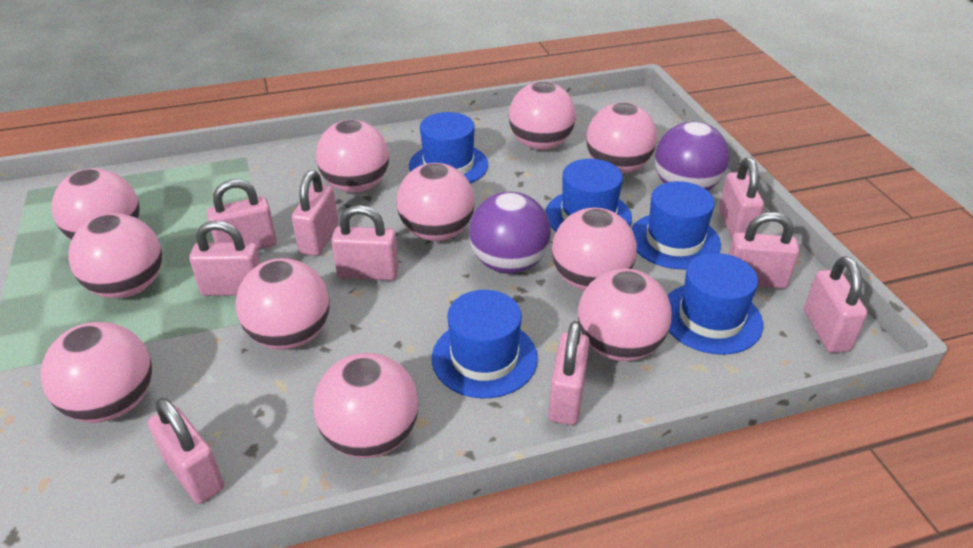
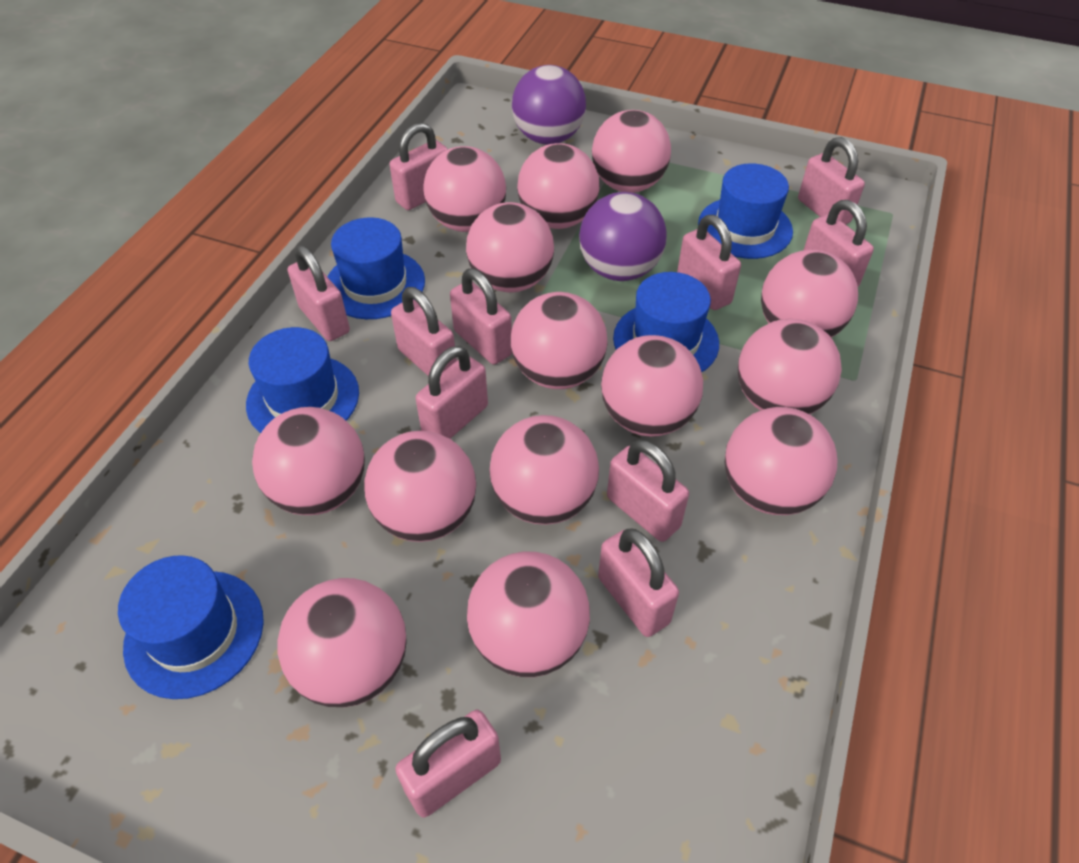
pink ball: [41,322,152,423] [52,168,140,240] [68,213,162,298] [235,258,330,350] [313,353,419,458] [316,120,389,193] [397,163,475,241] [509,81,576,150] [552,208,637,291] [578,268,672,361] [586,102,657,173] = 11 -> [252,407,365,515] [277,578,407,707] [364,431,476,542] [424,146,506,232] [466,202,554,292] [467,552,590,677] [489,415,599,525] [511,292,608,389] [517,143,599,229] [592,110,671,193] [601,335,703,437] [725,407,837,515] [738,319,842,414] [761,250,858,338] = 14
pink padlock: [148,398,224,504] [189,221,261,296] [207,179,277,249] [292,170,338,256] [331,205,399,280] [549,321,590,425] [719,158,764,239] [728,212,800,289] [804,257,868,353] = 9 -> [288,245,350,341] [390,123,448,210] [391,287,457,376] [395,710,501,818] [415,346,488,439] [450,268,512,365] [598,528,679,637] [607,440,689,542] [677,215,741,310] [798,137,865,224] [804,200,874,287] = 11

